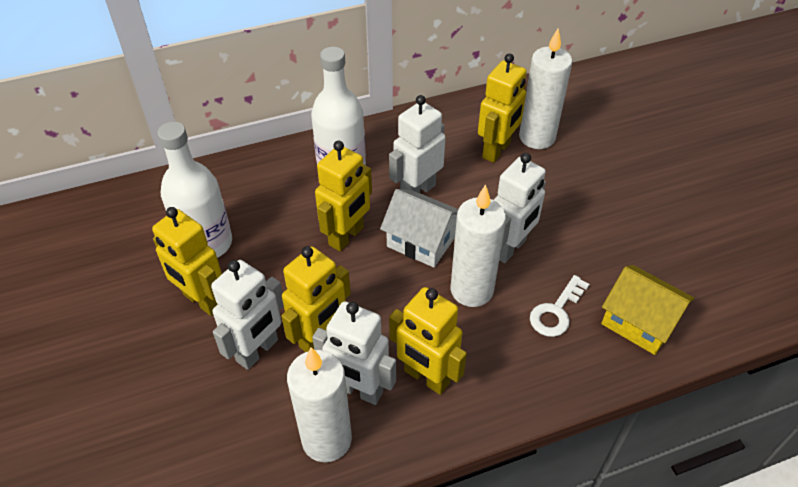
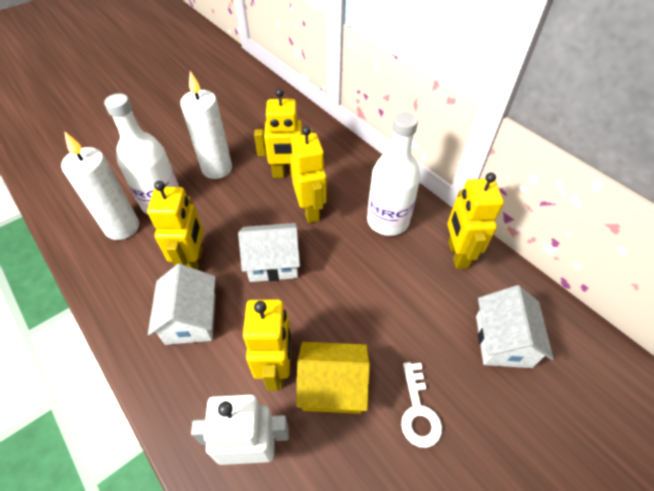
white candle: [287,347,352,462] [450,184,506,307] [519,29,572,149] = 3 -> [61,131,139,240] [180,71,232,179] = 2
white house: [380,189,458,268] = 1 -> [148,264,216,345] [238,223,300,282] [476,285,554,368] = 3
white robot: [211,260,284,370] [312,301,396,405] [389,95,446,193] [494,153,546,263] = 4 -> [191,395,289,465] = 1

